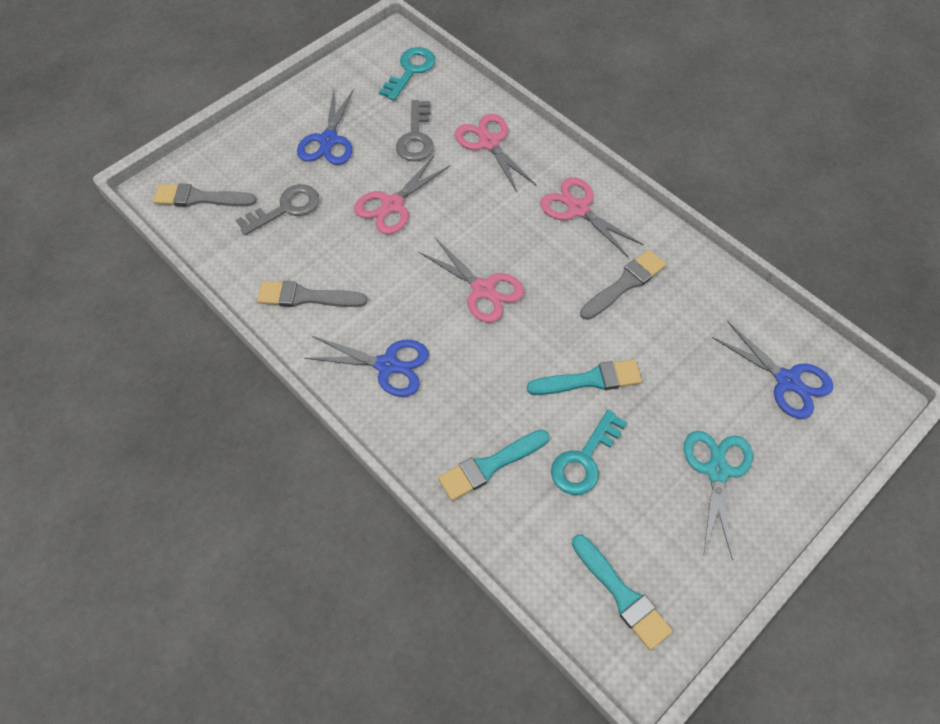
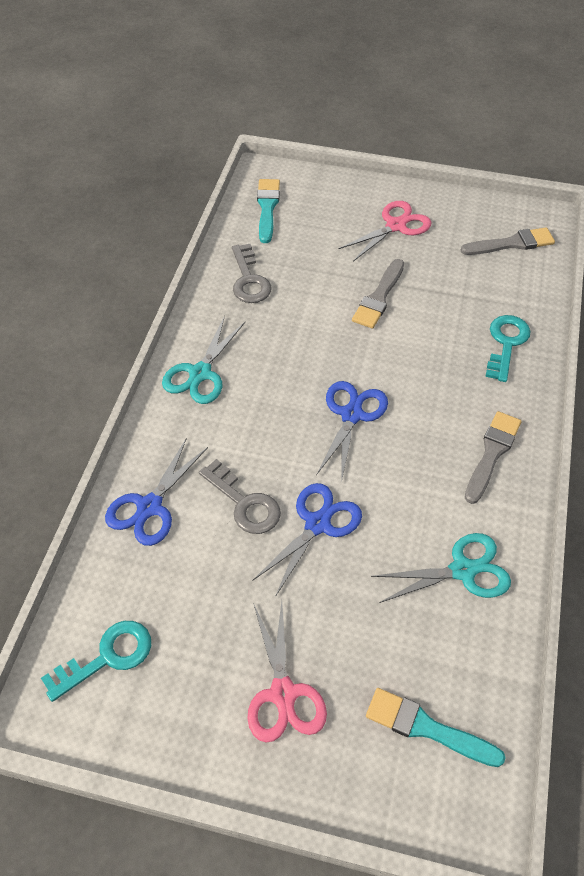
pink scissors: [354,156,450,235] [418,237,524,323] [455,114,536,192] [540,177,644,257] = 4 -> [247,601,327,743] [339,201,431,261] = 2
turquoise brush: [438,430,549,501] [527,359,642,395] [572,534,673,650] = 3 -> [257,179,280,243] [366,688,506,767] = 2
turquoise scissors: [684,431,753,560] = 1 -> [162,316,245,404] [371,533,511,603] = 2

